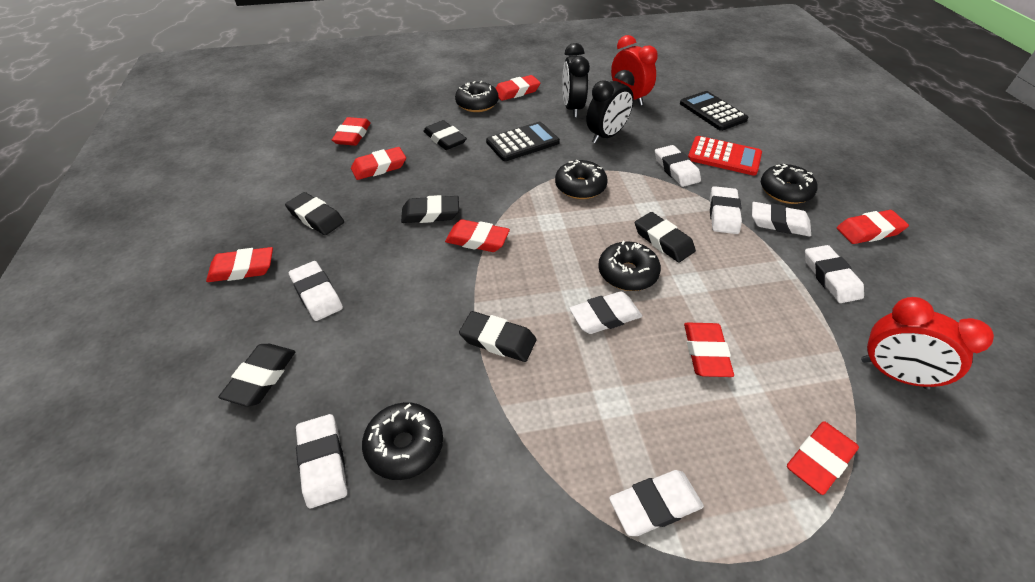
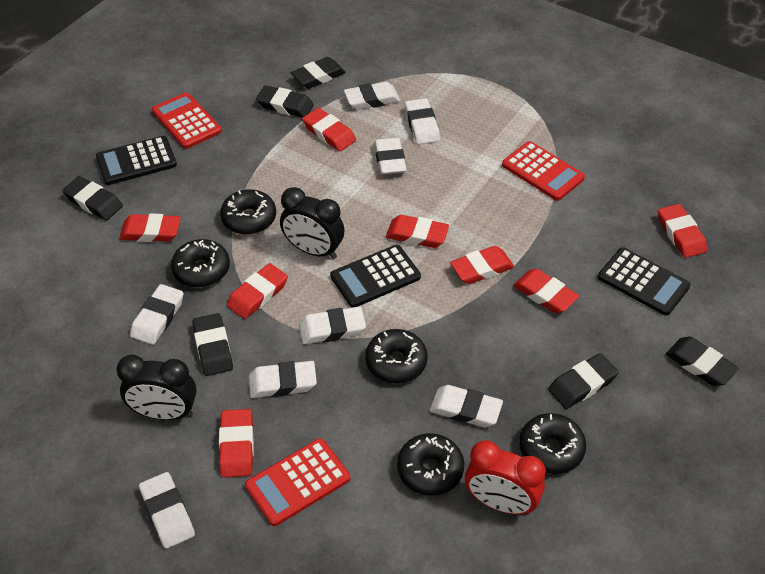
black calculator: [486,122,560,161] [680,91,748,131] = 2 -> [96,136,177,185] [330,245,421,308] [598,247,691,316] = 3
red calculator: [688,136,762,176] = 1 -> [152,92,222,149] [245,438,350,526] [502,141,585,201] = 3
red clock: [611,35,658,106] [861,297,994,389] = 2 -> [465,440,546,515] = 1

